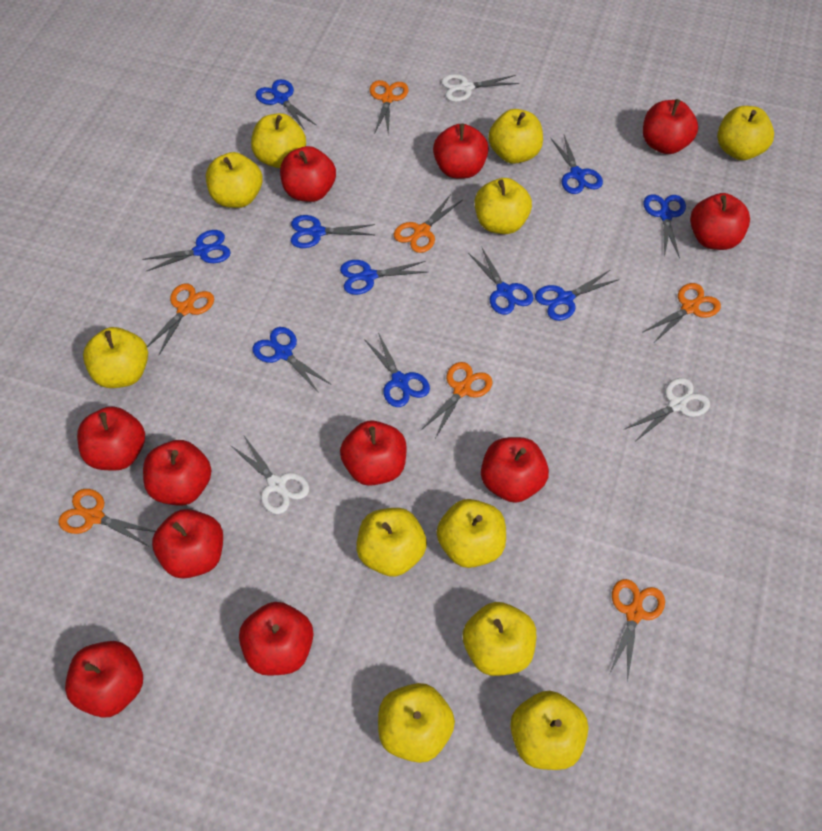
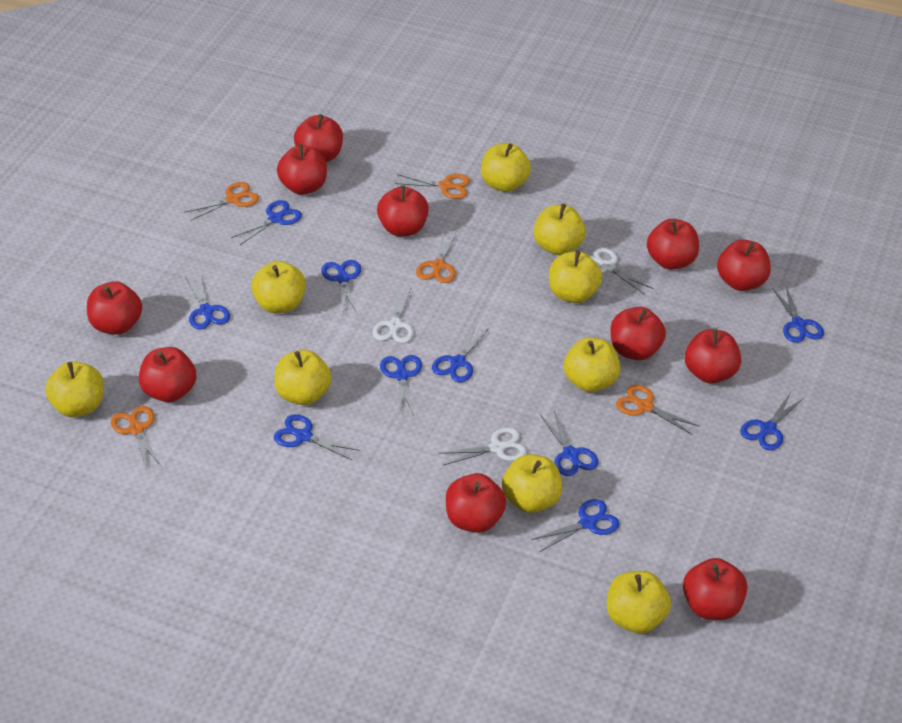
orange scissors: [58,489,156,547] [147,284,214,355] [370,80,408,136] [394,194,463,253] [421,362,493,438] [609,579,665,683] [642,283,721,343] = 7 -> [111,406,162,470] [184,182,259,221] [395,174,470,199] [416,230,457,283] [616,384,700,435] = 5
yellow apple: [83,327,148,388] [206,152,262,208] [251,113,306,168] [356,508,427,577] [378,683,455,763] [437,499,506,568] [463,602,536,676] [475,178,532,234] [488,109,543,164] [510,691,588,770] [717,106,774,160] = 11 -> [45,361,104,417] [251,261,306,313] [274,350,331,405] [481,143,531,192] [502,454,562,513] [534,204,586,255] [549,251,602,303] [564,338,620,392] [607,571,671,633] = 9

